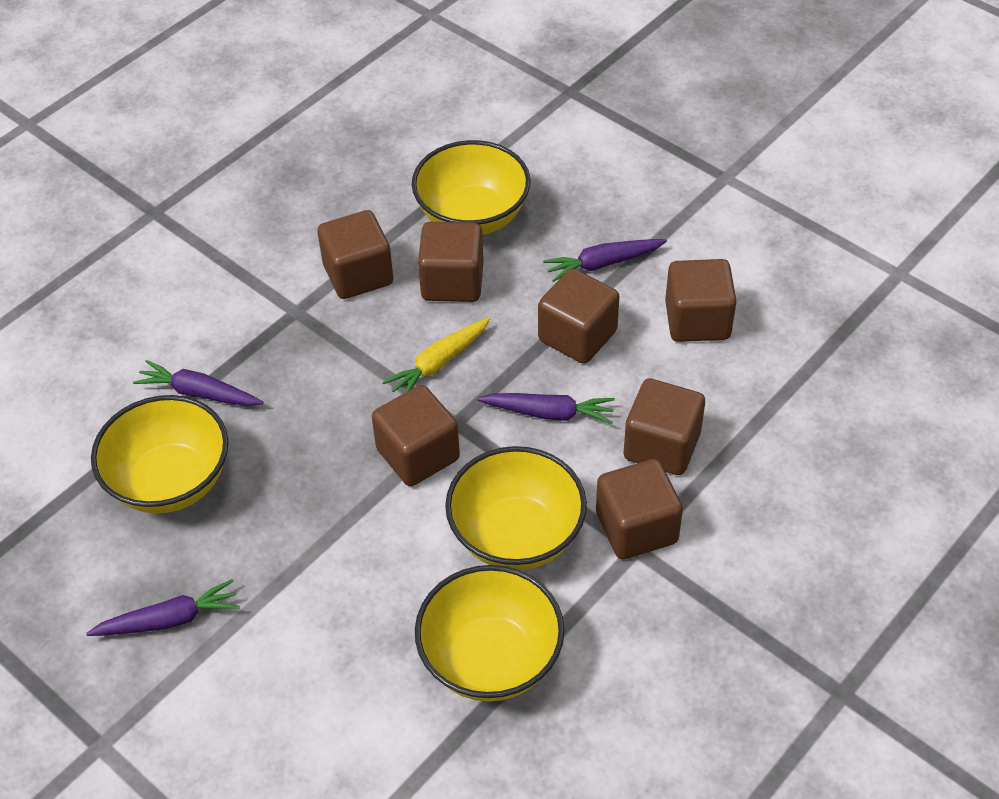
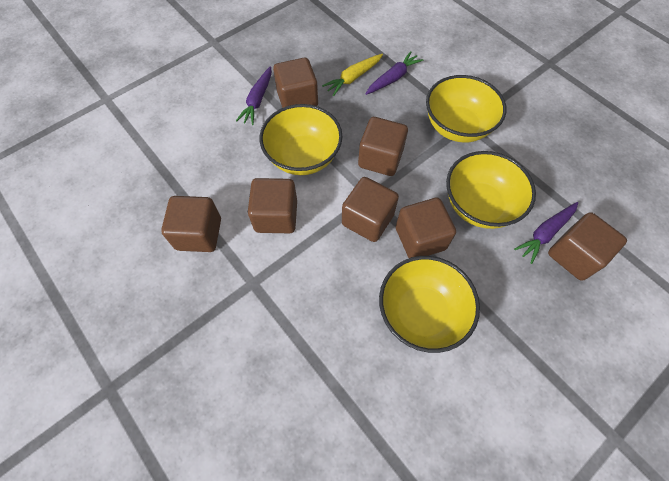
purple carrot: [86,579,240,636] [133,360,263,406] [477,393,615,424] [543,239,667,282] = 4 -> [236,66,272,125] [366,51,423,95] [514,202,578,264] = 3

